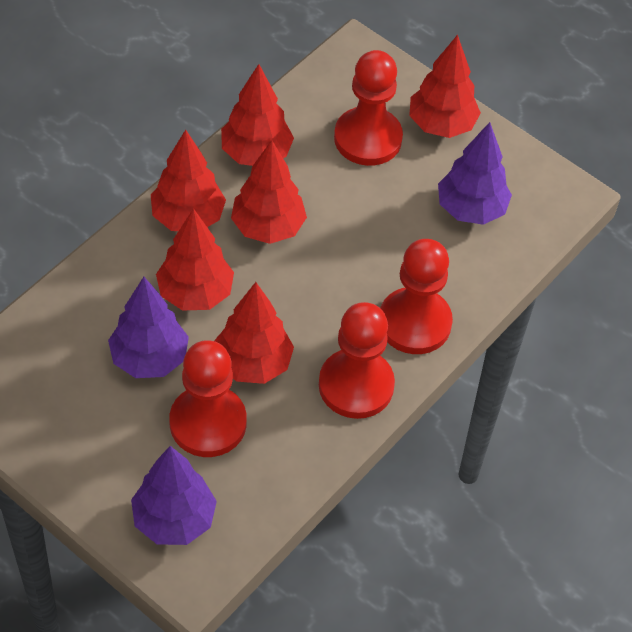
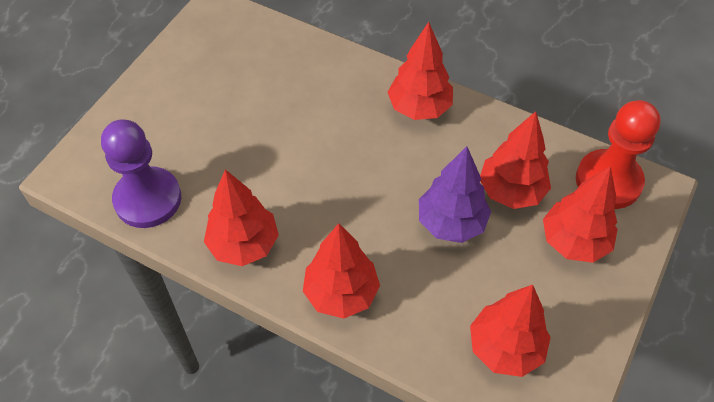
purple pawn: none = 0 -> [101,119,181,228] = 1
purple tree: [108,277,189,378] [131,446,217,545] [438,122,512,225] = 3 -> [419,146,491,243] = 1
red pawn: [169,340,247,457] [319,302,395,419] [334,50,403,166] [380,239,453,354] = 4 -> [576,100,661,209] = 1

